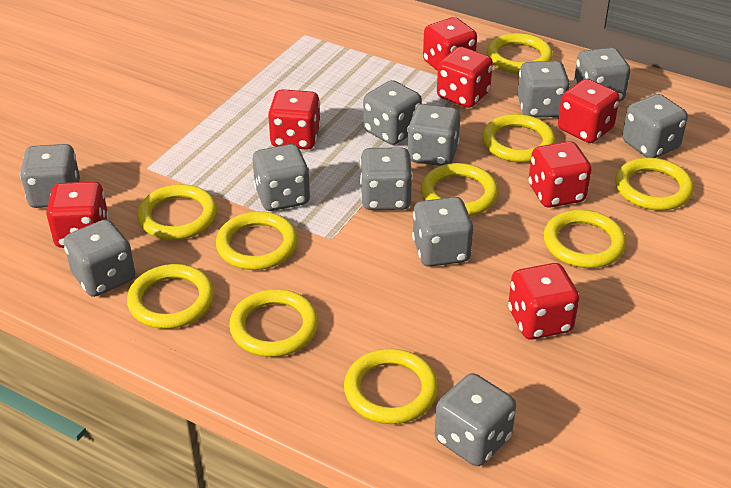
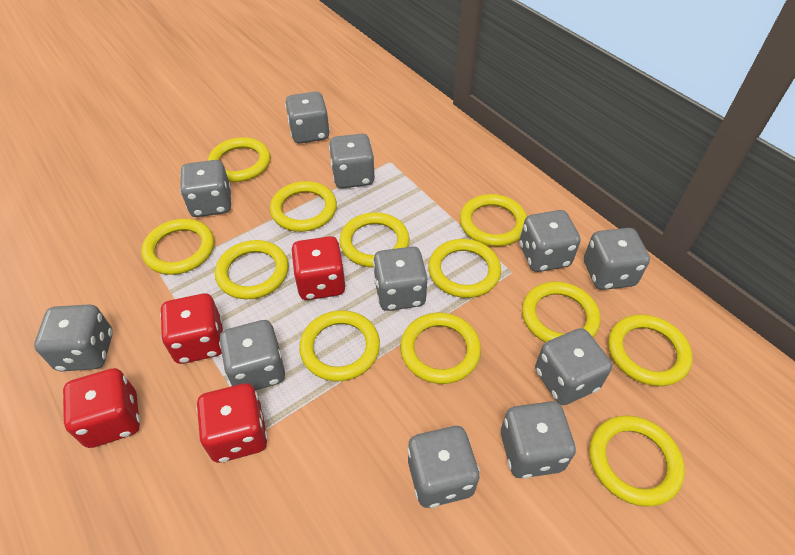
red dice: [46,182,109,248] [268,89,321,150] [423,17,477,71] [437,47,493,108] [508,263,579,339] [529,141,592,208] [558,79,620,143] = 7 -> [63,368,140,448] [160,294,223,364] [196,383,268,463] [291,236,346,300] = 4
yellow ring: [127,264,214,329] [137,184,217,240] [216,211,298,270] [229,289,318,357] [344,349,438,424] [421,163,498,216] [482,114,556,163] [487,33,553,74] [543,210,626,268] [615,157,694,211] = 10 -> [141,219,214,275] [208,137,271,182] [215,240,289,299] [270,181,337,232] [299,310,380,381] [339,212,409,267] [400,313,481,384] [428,239,501,298] [460,194,527,247] [522,282,600,343] [589,415,685,506] [608,314,693,386] = 12

